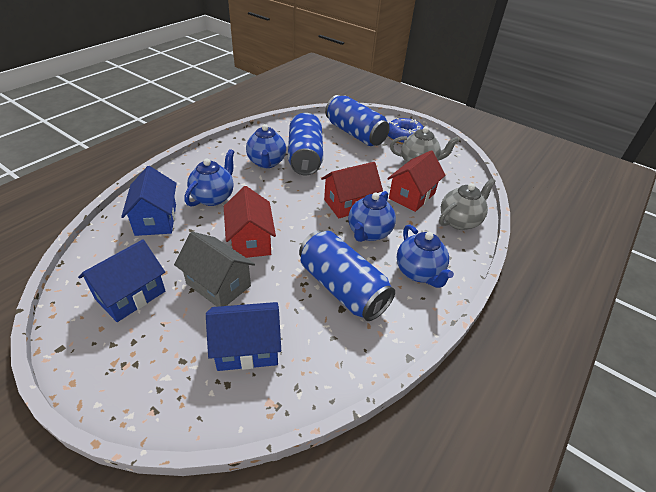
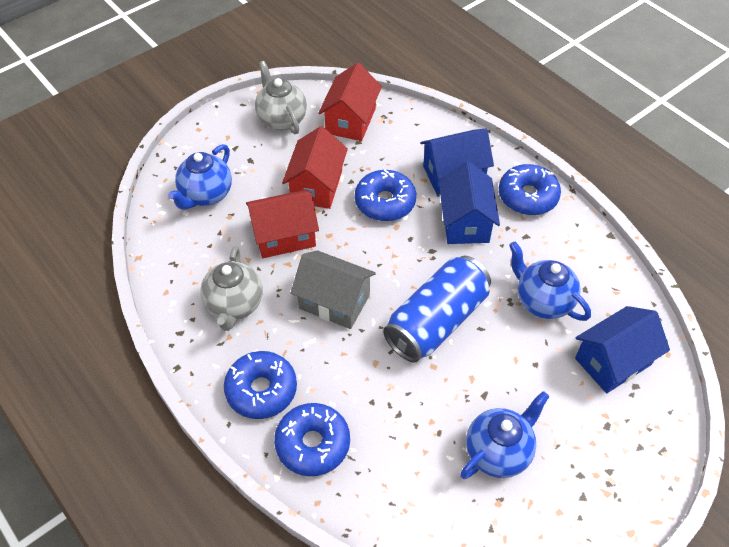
blue can: [288,113,323,175] [299,230,395,321] [325,95,390,146] = 3 -> [383,256,491,362] = 1
blue donut: [388,118,424,144] = 1 -> [224,351,297,419] [274,403,350,476] [355,169,416,221] [499,164,561,215] = 4
blue teapot: [184,149,234,207] [246,124,286,168] [348,191,396,242] [397,225,454,288] = 4 -> [168,144,232,210] [460,391,549,479] [509,242,591,321] = 3

